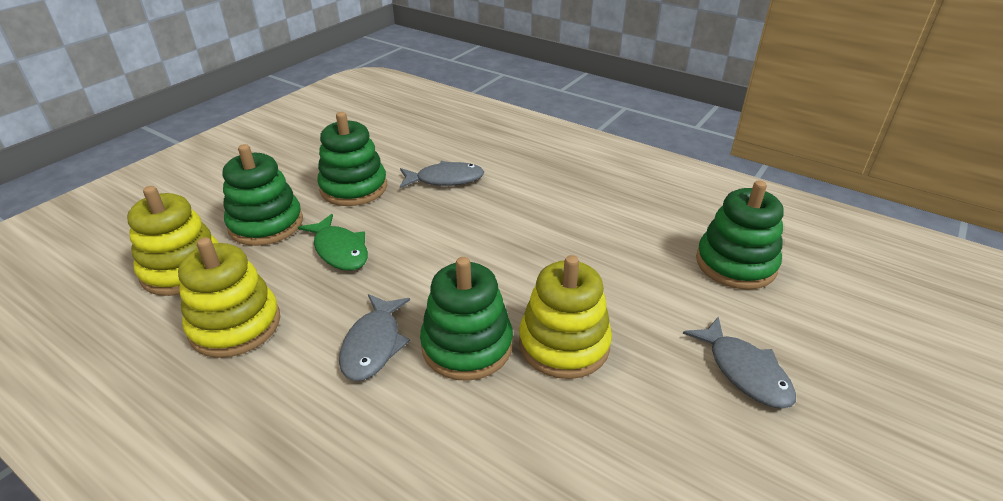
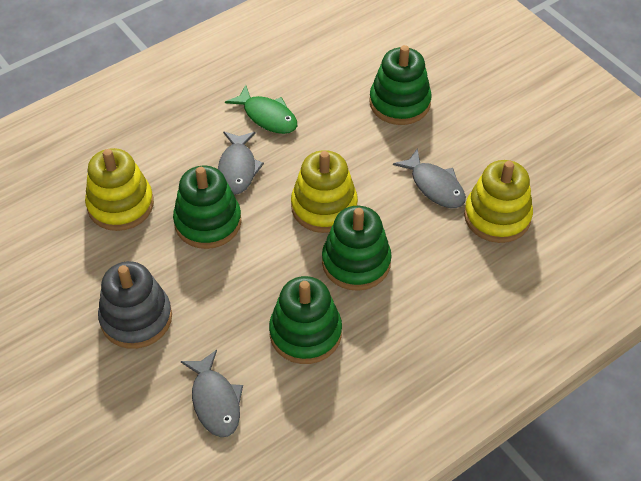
grey stacking toy: none = 0 -> [98,261,172,349] = 1

